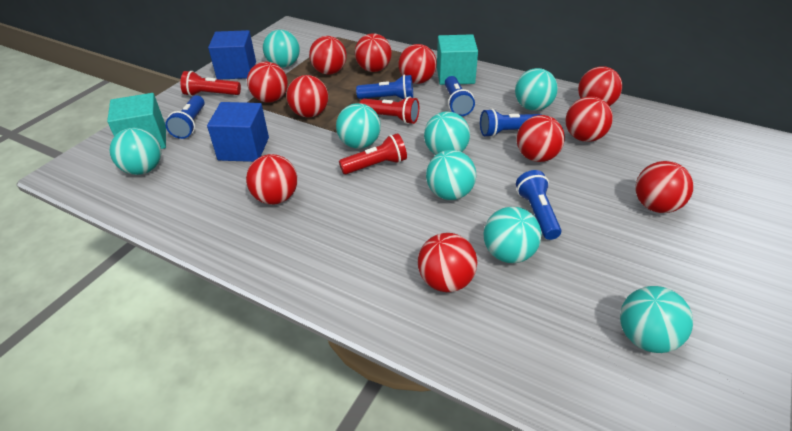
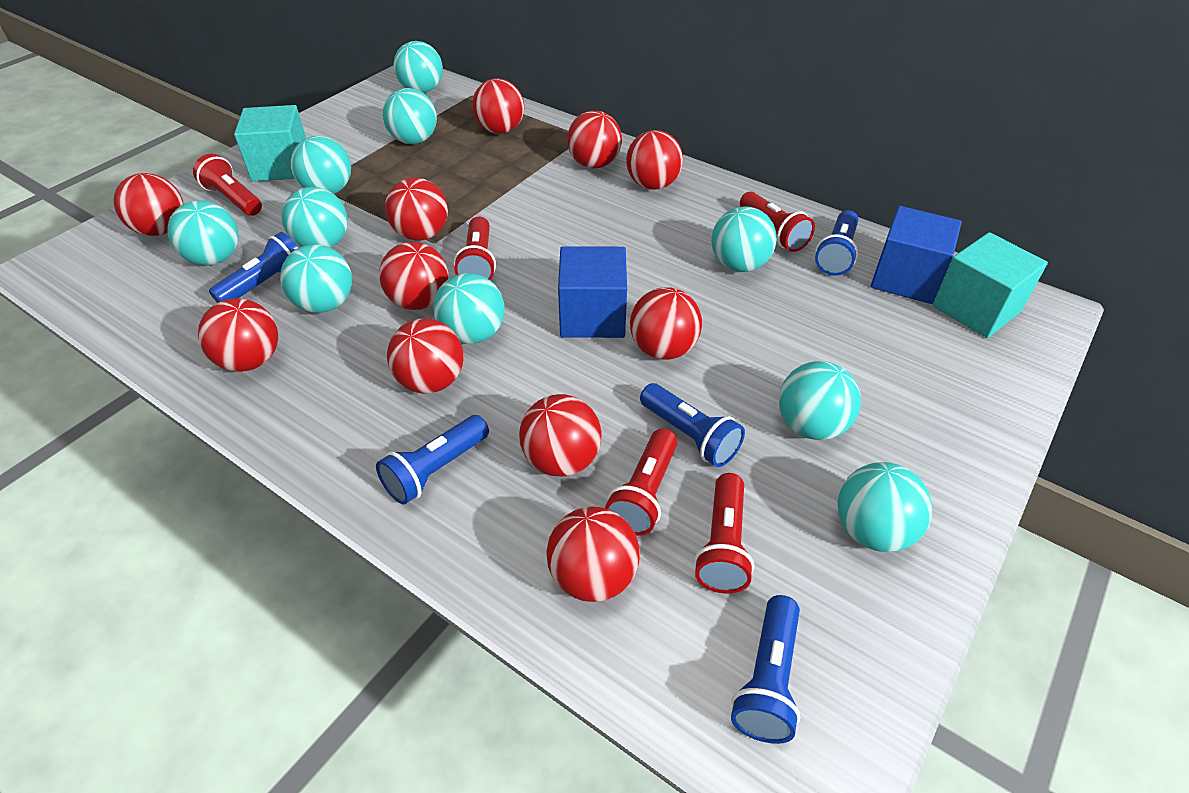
red flashlight: [181,71,241,96] [339,133,407,174] [360,96,419,124] = 3 -> [193,154,262,216] [454,216,496,280] [605,428,678,536] [694,473,754,594] [740,192,815,252] = 5
turquoise ball: [110,128,161,175] [263,30,300,68] [336,103,381,149] [424,111,470,155] [426,150,476,200] [484,207,541,263] [515,68,558,111] [620,286,693,353] = 8 -> [167,200,239,266] [280,244,352,313] [281,187,348,248] [291,136,351,194] [383,88,437,144] [393,41,443,93] [433,273,504,344] [711,207,777,272] [779,361,861,440] [837,462,932,552] = 10

